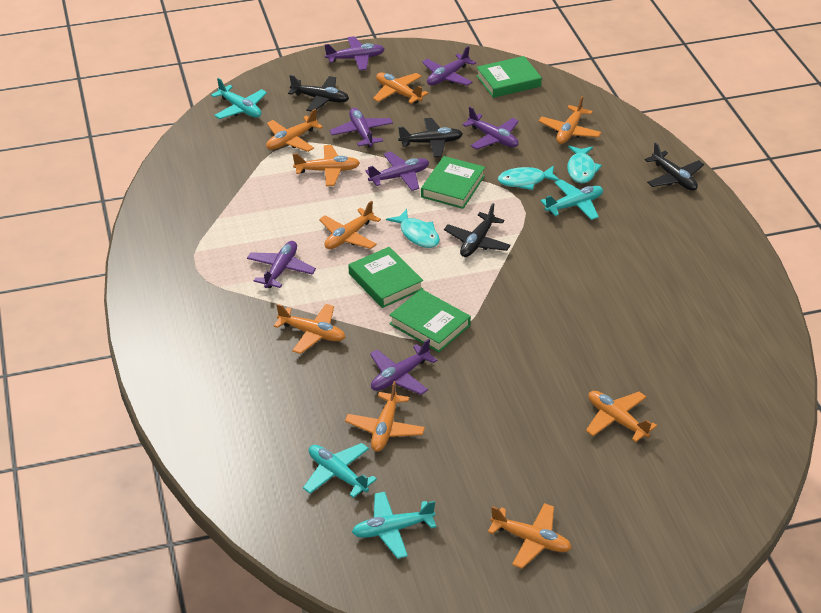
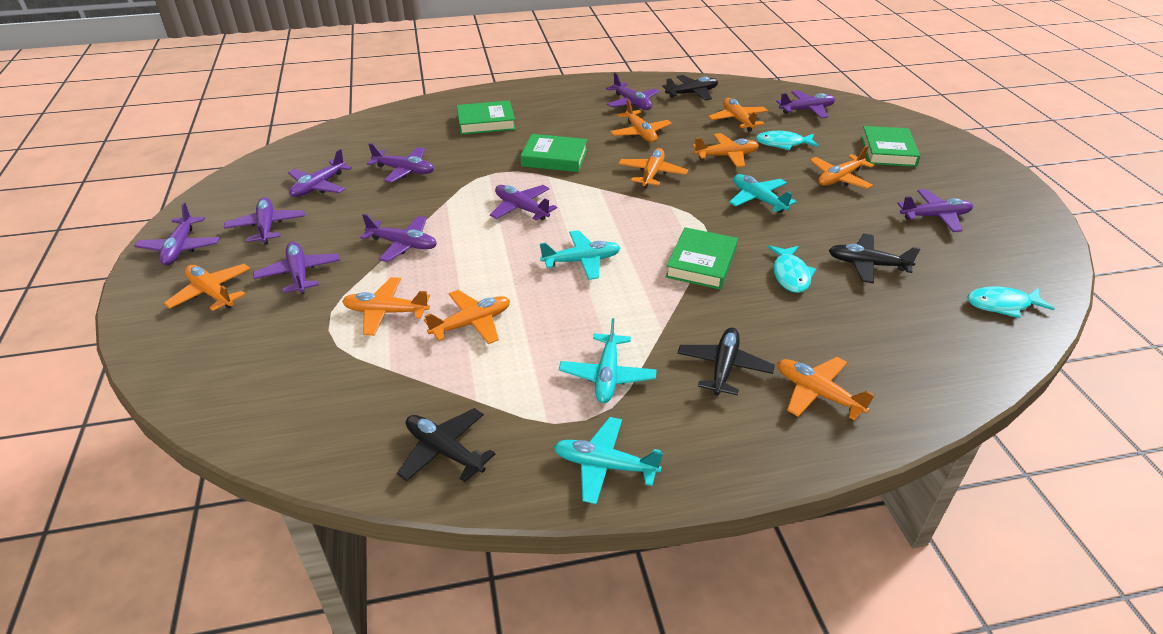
purple plane: [247,241,316,288] [324,36,384,71] [329,108,393,148] [366,151,429,191] [370,339,437,395] [422,46,476,86] [462,107,519,150] = 7 -> [134,202,219,265] [224,197,305,244] [253,242,340,294] [288,149,352,197] [360,214,437,262] [367,143,434,183] [490,185,557,220] [606,73,659,110] [776,90,835,118] [897,189,973,232] = 10

